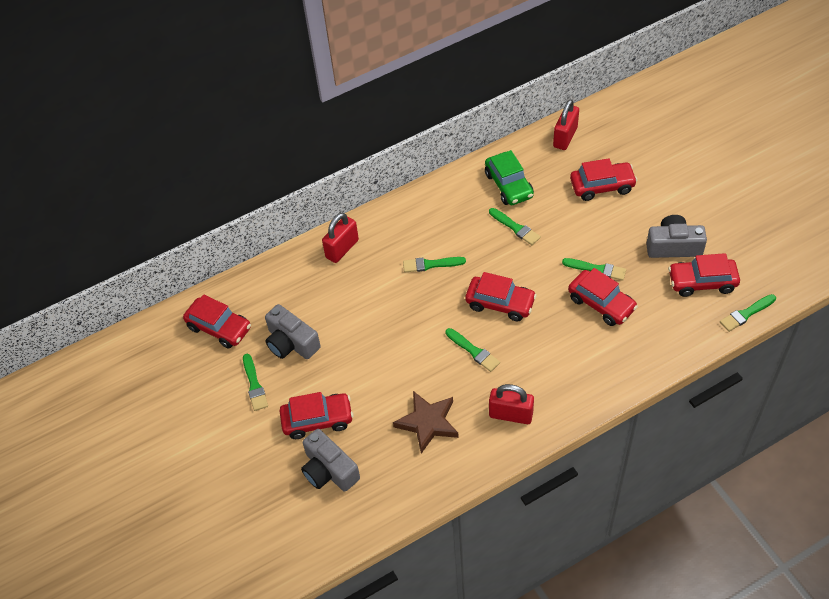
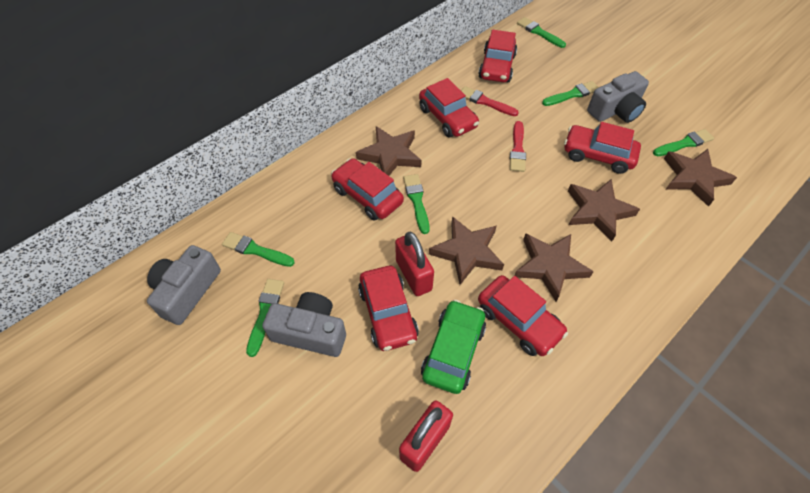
brown star: [393,391,459,454] = 1 -> [356,126,422,176] [429,216,504,285] [514,233,594,302] [568,179,640,241] [664,149,737,207] = 5
red brush: none = 0 -> [461,86,519,116] [510,121,526,172] = 2
red padlock: [322,213,359,263] [489,384,534,424] [553,99,579,150] = 3 -> [395,232,434,296] [399,400,453,472] = 2

